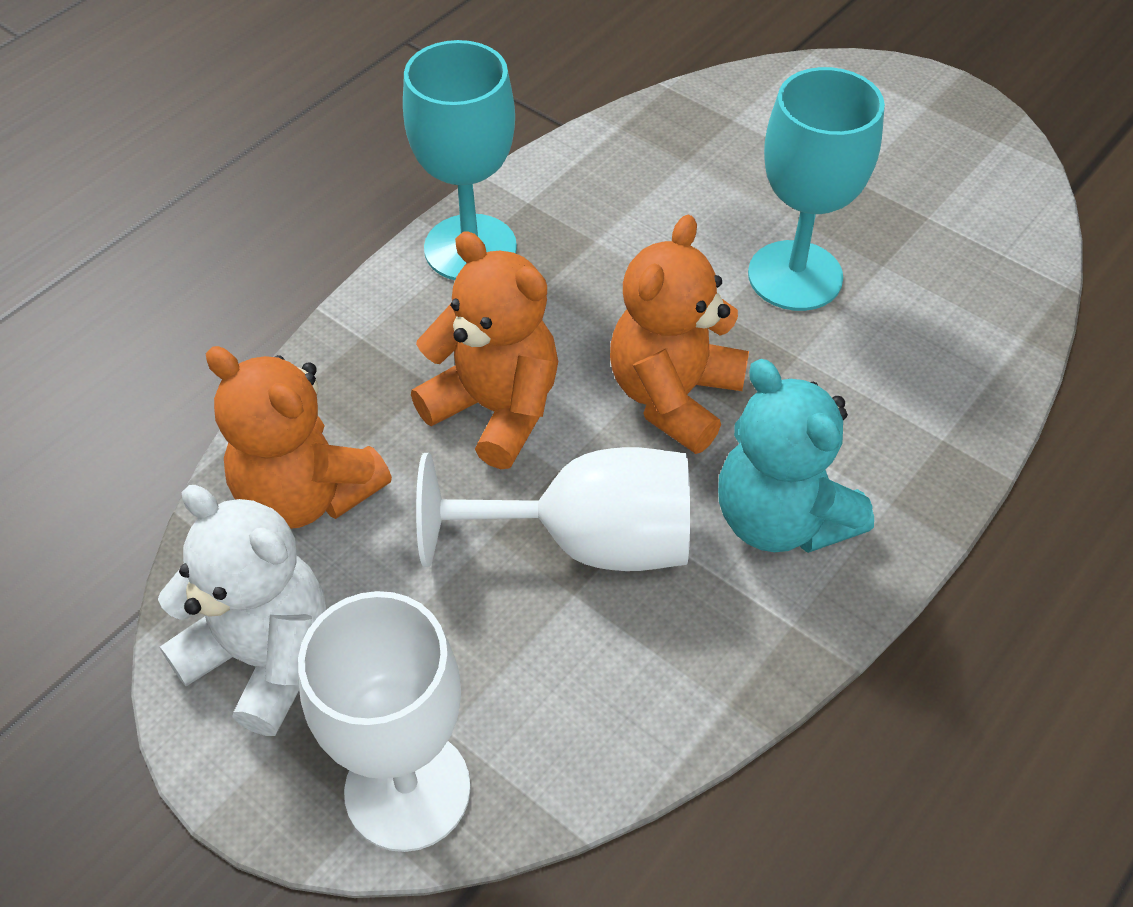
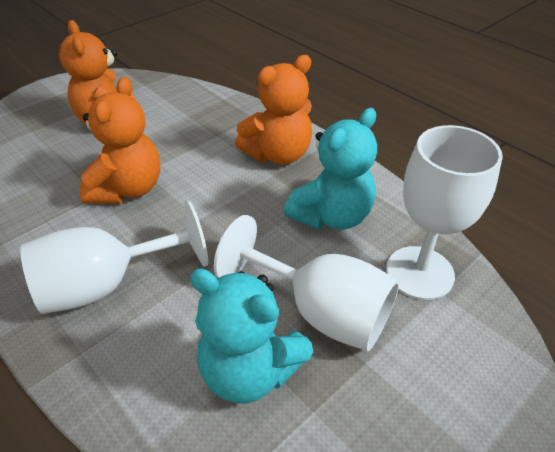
turquoise goblet: [403,40,517,280] [748,67,885,311] = 2 -> none = 0
turquoise teddy bear: [718,359,874,553] = 1 -> [190,268,314,404] [284,108,377,230] = 2
white goblet: [298,591,471,852] [416,447,690,571] = 2 -> [20,201,208,314] [214,215,399,351] [386,125,503,300] = 3
white teddy bear: [158,485,326,736] = 1 -> none = 0

